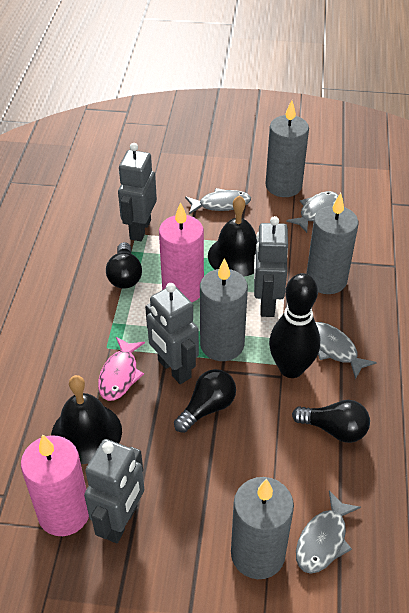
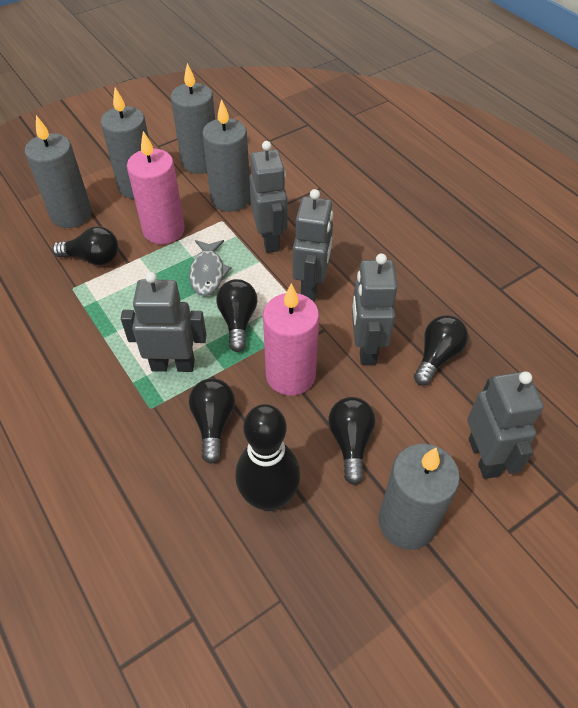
black bell: [51,375,122,464] [208,195,257,277] = 2 -> none = 0
black light bulb: [106,242,142,289] [174,369,236,433] [292,400,370,443] = 3 -> [52,226,118,265] [189,378,235,464] [216,279,257,352] [328,397,376,485] [414,315,468,386] = 5
grey candle: [200,258,248,361] [231,477,294,579] [266,100,309,197] [306,193,359,294] = 4 -> [25,115,92,228] [101,88,149,199] [171,63,215,174] [202,99,250,212] [379,444,460,550] = 5
grey fish: [185,188,251,214] [286,191,339,233] [296,490,361,574] [316,322,377,380] = 4 -> [189,240,231,296] = 1
grey robot: [84,439,144,543] [118,143,157,241] [145,283,199,384] [254,216,288,317] = 4 -> [121,272,206,372] [249,141,288,253] [293,189,333,302] [352,253,398,365] [467,371,544,479] = 5
pink fish: [98,337,145,401] = 1 -> none = 0

